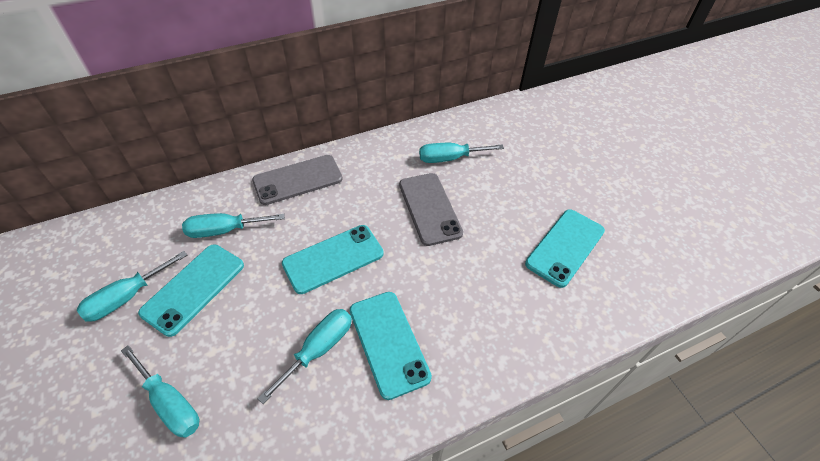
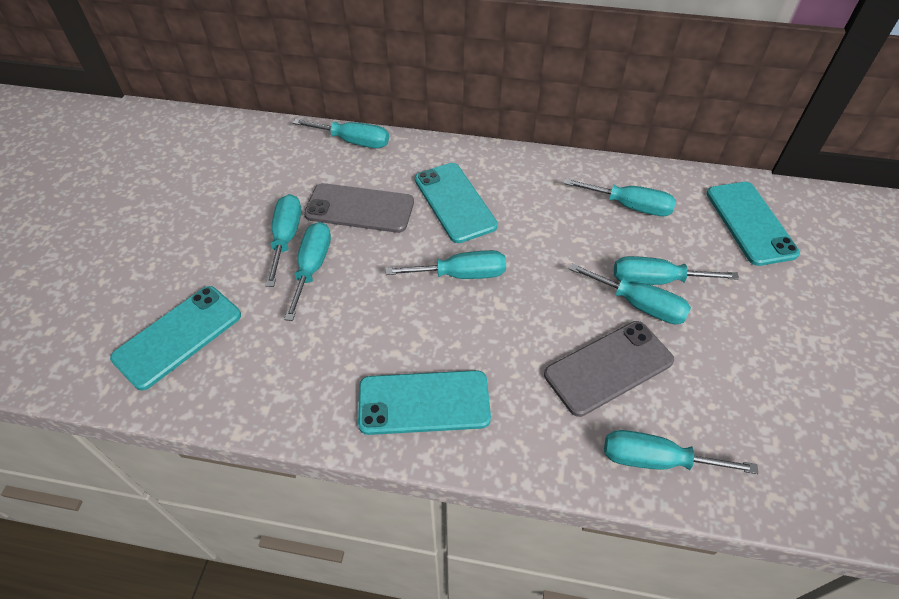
turquoise screwdriver: [77,251,187,322] [121,345,200,438] [182,213,285,238] [257,309,352,404] [419,143,504,163] = 5 -> [266,194,301,287] [284,222,331,321] [293,119,389,148] [385,250,506,279] [564,179,676,216] [569,263,691,324] [604,430,758,474] [614,256,739,285] = 8

